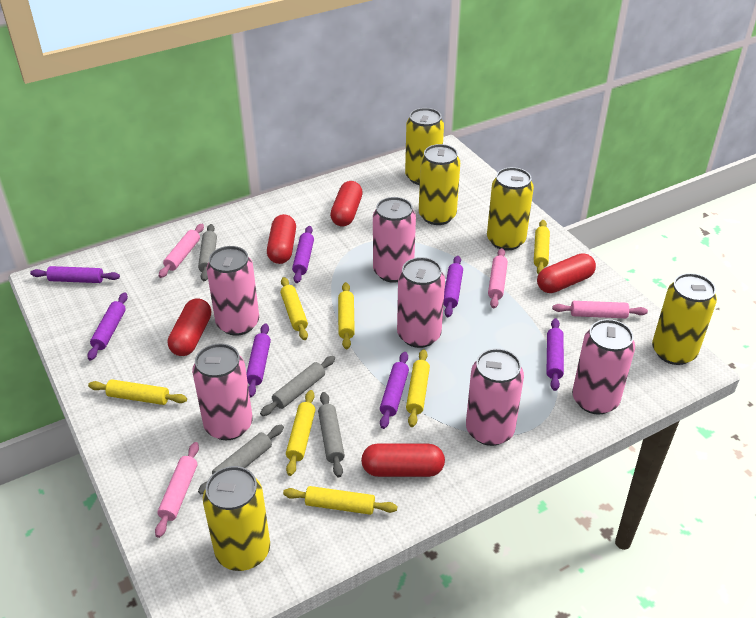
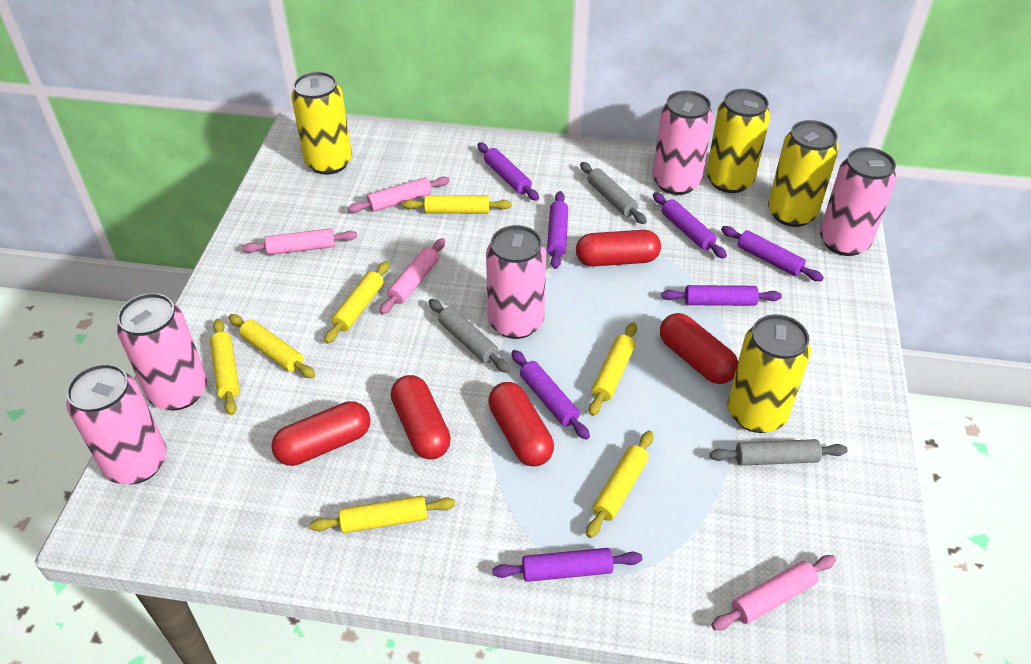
grey rolling pin: [198,224,217,281] [198,424,284,494] [260,356,335,416] [318,392,345,478] = 4 -> [429,299,510,373] [580,162,647,224] [710,439,848,466] = 3
pink can: [192,343,253,440] [207,246,259,336] [373,197,416,283] [397,257,445,348] [466,348,524,446] [572,319,635,415] = 6 -> [66,364,167,484] [117,293,207,411] [486,225,546,339] [653,90,713,195] [820,147,897,256] = 5
yellow can: [203,466,270,571] [405,108,444,185] [419,144,460,225] [487,167,534,250] [652,273,717,365] = 5 -> [291,72,352,175] [706,89,770,193] [728,314,811,433] [768,120,839,227] = 4

